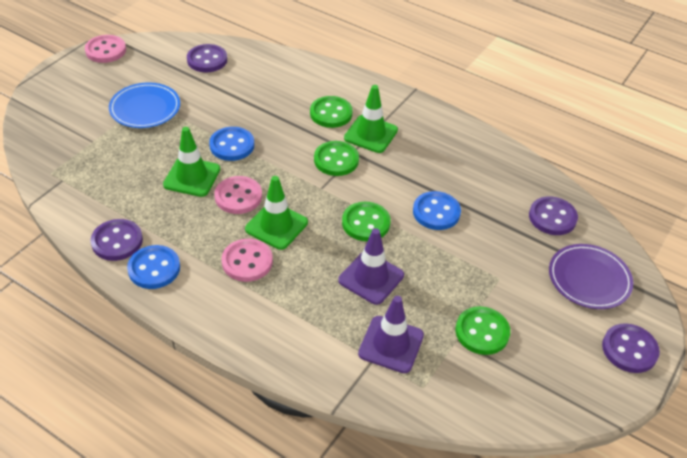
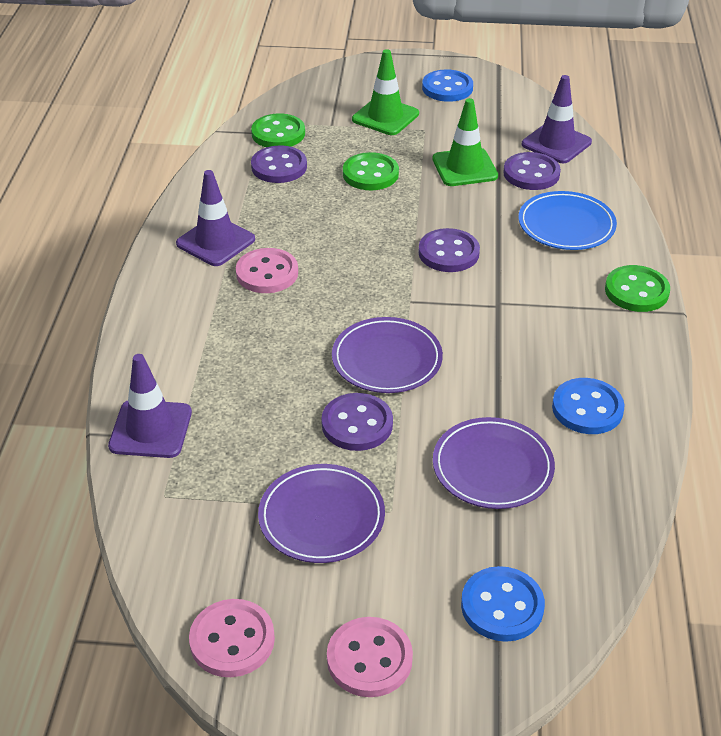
green button: [310,96,353,128] [314,141,359,176] [342,202,391,241] [455,306,510,355] = 4 -> [251,114,305,147] [343,152,399,190] [605,265,670,312] = 3
green traffic cone: [163,127,220,197] [245,176,308,250] [344,85,398,153] = 3 -> [352,49,419,135] [432,98,498,186] = 2
purple plate: [549,244,633,309] = 1 -> [258,464,385,563] [332,317,443,393] [433,417,555,509] = 3
purple traffic cone: [338,228,404,305] [358,296,424,373] = 2 -> [108,354,192,458] [176,170,255,266] [522,75,592,163] = 3

